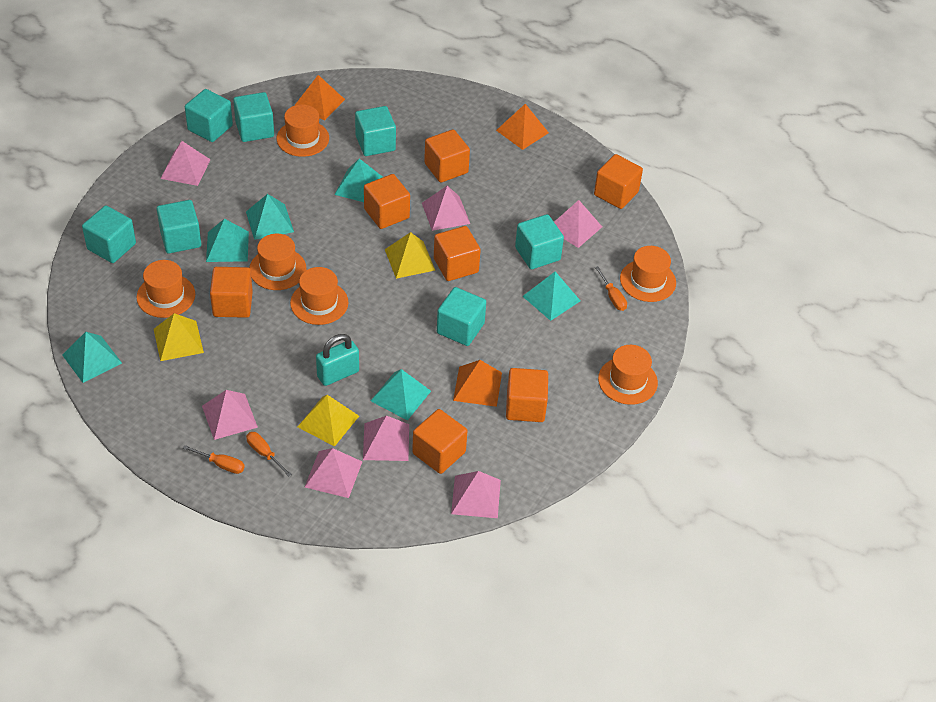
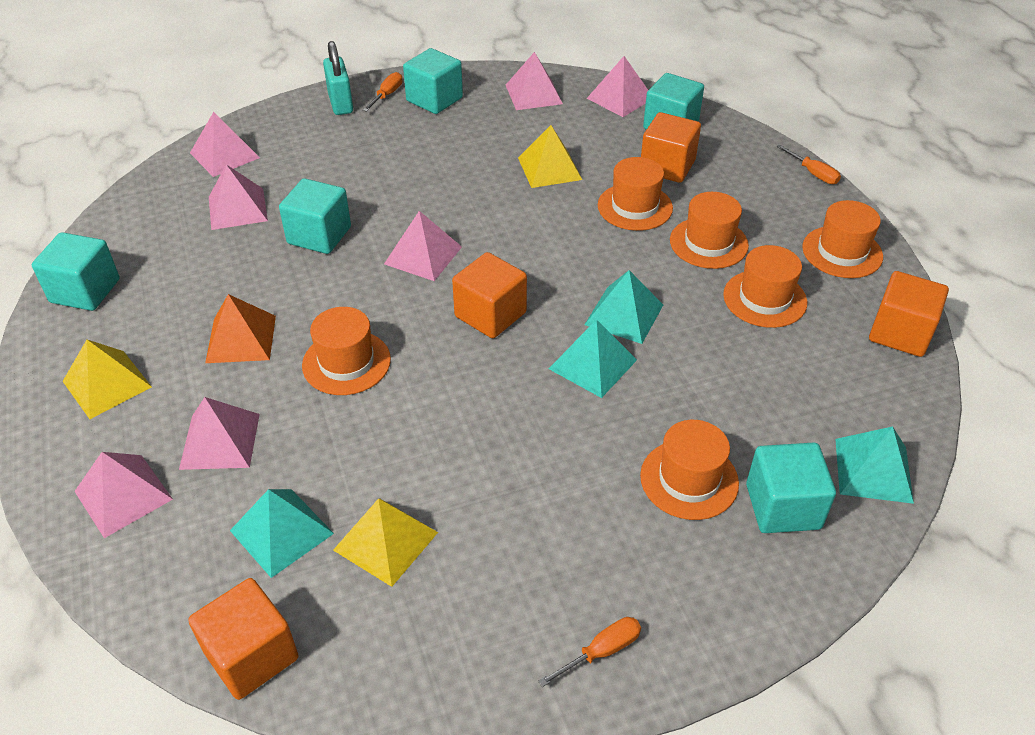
orange cube: [210,267,253,318] [364,174,410,229] [412,409,467,474] [424,129,470,183] [434,226,481,281] [506,368,548,422] [594,154,643,209] = 7 -> [188,578,299,700] [452,252,527,338] [641,112,701,183] [869,271,949,357] = 4
orange pyramid: [294,75,345,120] [453,360,502,407] [496,104,549,150] = 3 -> [205,294,276,363] = 1
turquoise cube: [82,205,136,263] [157,200,201,253] [185,89,233,142] [233,92,274,142] [355,106,396,156] [437,287,486,346] [515,214,564,269] = 7 -> [32,232,120,311] [279,178,351,254] [403,48,463,114] [643,73,704,130] [746,442,836,533] = 5
turquoise pyramid: [62,332,122,383] [206,219,249,262] [246,194,294,240] [334,158,383,202] [371,369,431,421] [522,271,580,321] = 6 -> [230,489,334,578] [549,319,637,398] [584,270,663,344] [835,426,914,504] = 4

